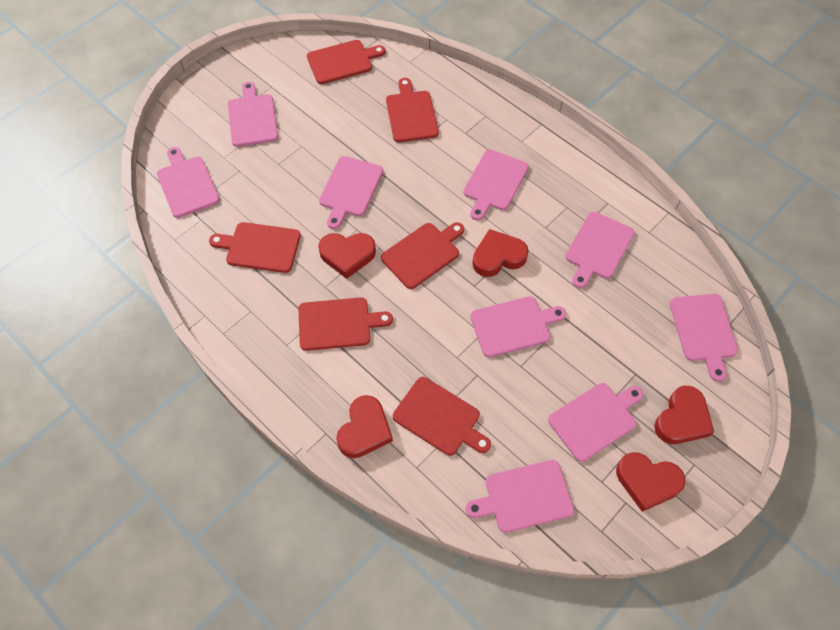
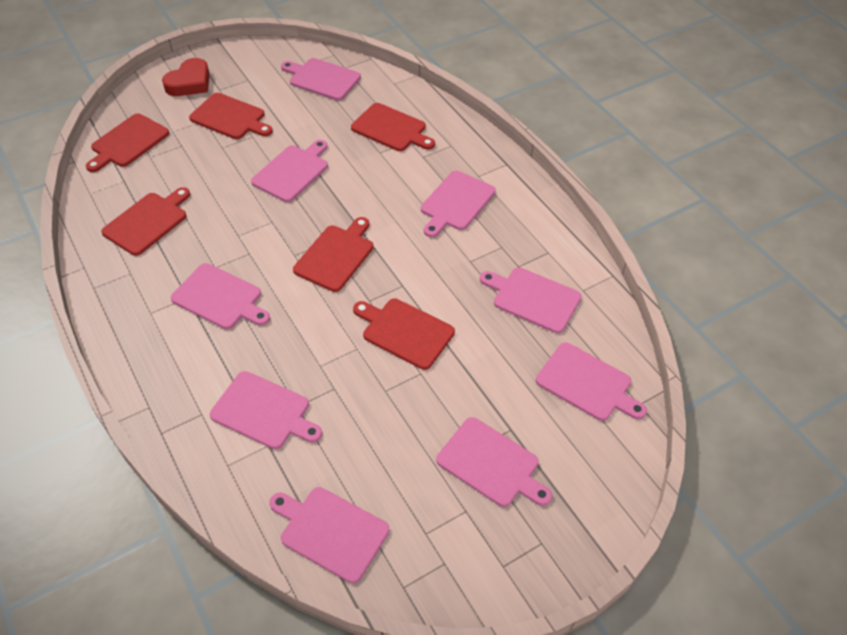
red heart: [318,233,376,279] [336,395,393,458] [472,229,529,277] [616,452,685,512] [654,386,714,444] = 5 -> [162,58,210,96] = 1

